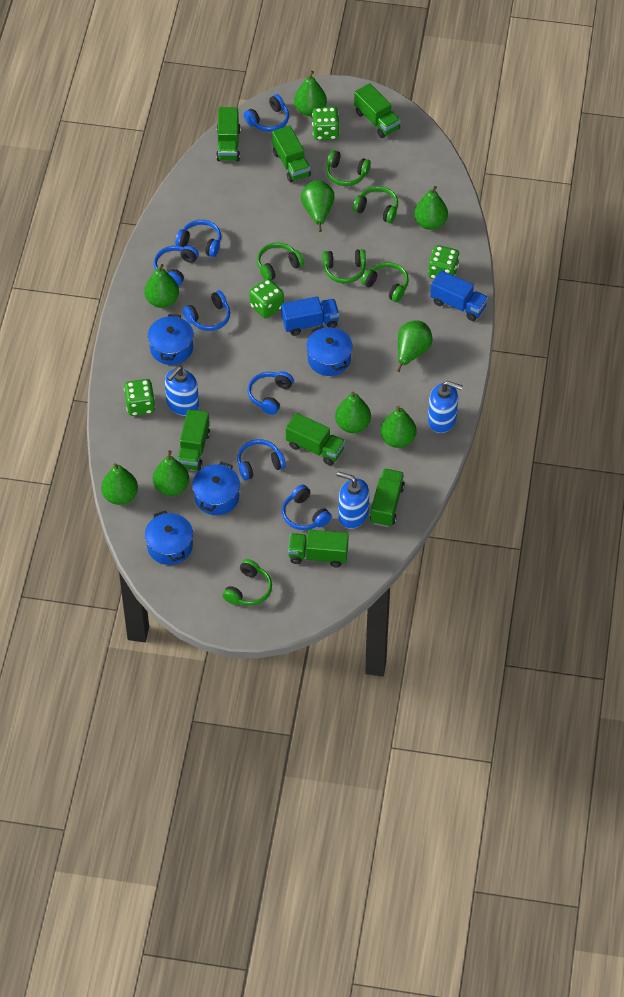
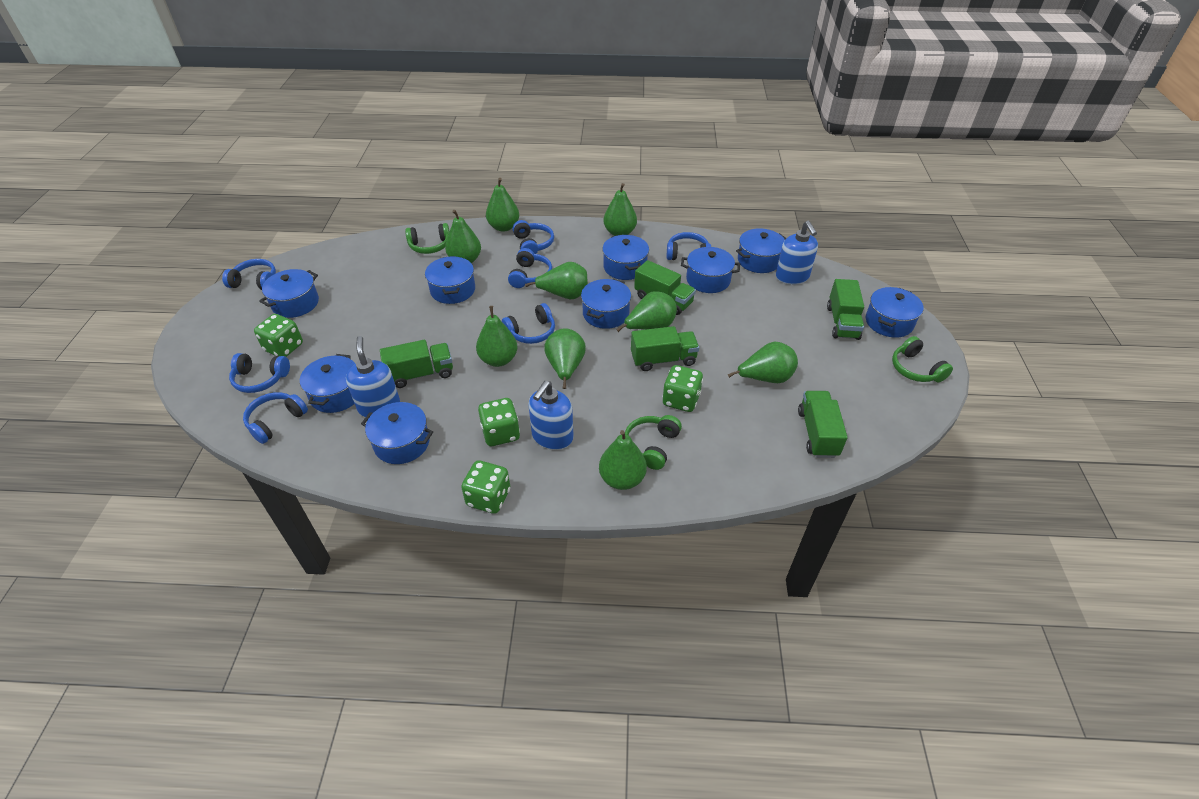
blue pot: [145,510,193,565] [148,314,194,365] [192,462,240,515] [306,325,353,376] = 4 -> [259,269,319,318] [300,354,355,413] [361,402,433,464] [425,256,475,304] [581,279,631,329] [602,234,649,280] [681,247,740,293] [736,228,786,273] [866,287,923,338] = 9
blue truck: [281,296,339,336] [430,270,488,321] = 2 -> none = 0
green headphones: [223,559,272,606] [257,242,304,280] [322,249,366,283] [326,150,371,186] [353,186,398,223] [361,262,409,302] = 6 -> [405,223,449,254] [625,415,682,470] [892,336,953,382] = 3
green truck: [177,409,210,471] [216,107,241,161] [272,126,311,182] [286,413,345,466] [288,530,349,567] [354,83,401,138] [370,469,405,527] = 7 -> [380,340,453,388] [631,326,699,371] [634,260,696,315] [798,391,848,458] [827,279,864,340] = 5

